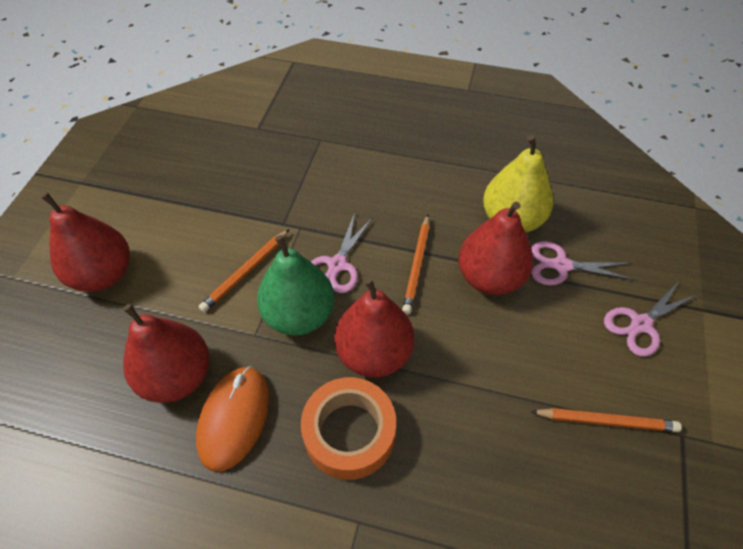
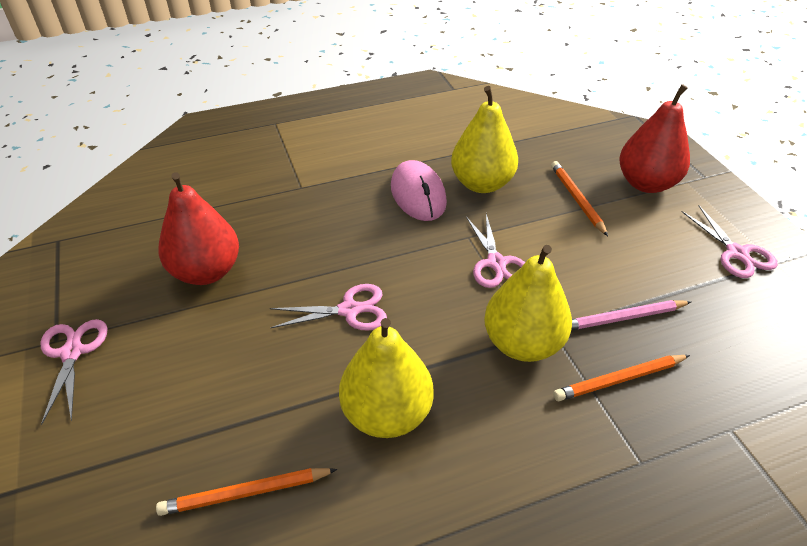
green pear: [257,235,334,336] = 1 -> none = 0
orange mouse: [196,366,269,472] = 1 -> none = 0
orange tape: [301,377,396,480] = 1 -> none = 0
pink mouse: none = 0 -> [391,160,447,221] = 1
pink pencil: none = 0 -> [571,300,691,331] = 1
pink scissors: [311,213,373,293] [531,241,635,285] [604,280,698,357] = 3 -> [40,319,108,425] [270,284,387,330] [466,214,525,288] [682,206,778,278] = 4
red pear: [41,192,130,292] [123,304,209,403] [334,278,414,377] [458,202,533,295] = 4 -> [159,172,239,285] [619,84,690,193] = 2
yellow pear: [483,135,553,233] = 1 -> [339,318,434,438] [451,86,518,193] [484,245,572,362] = 3

